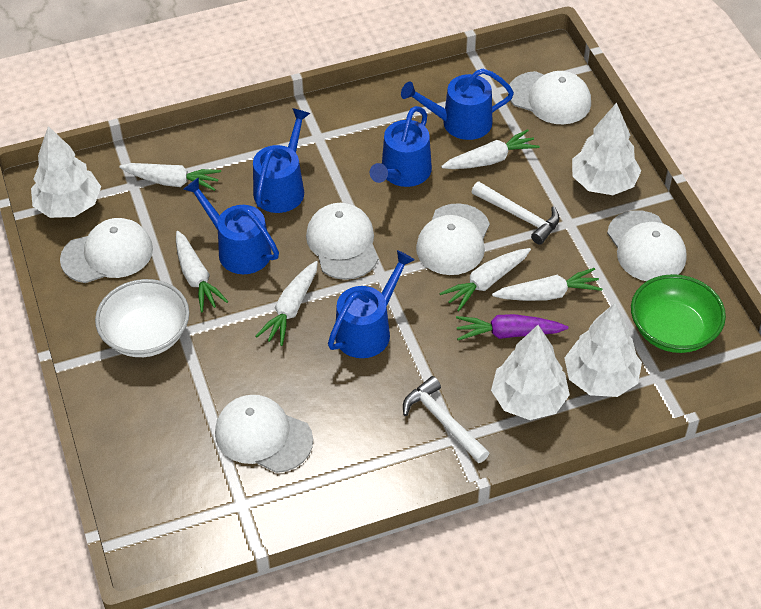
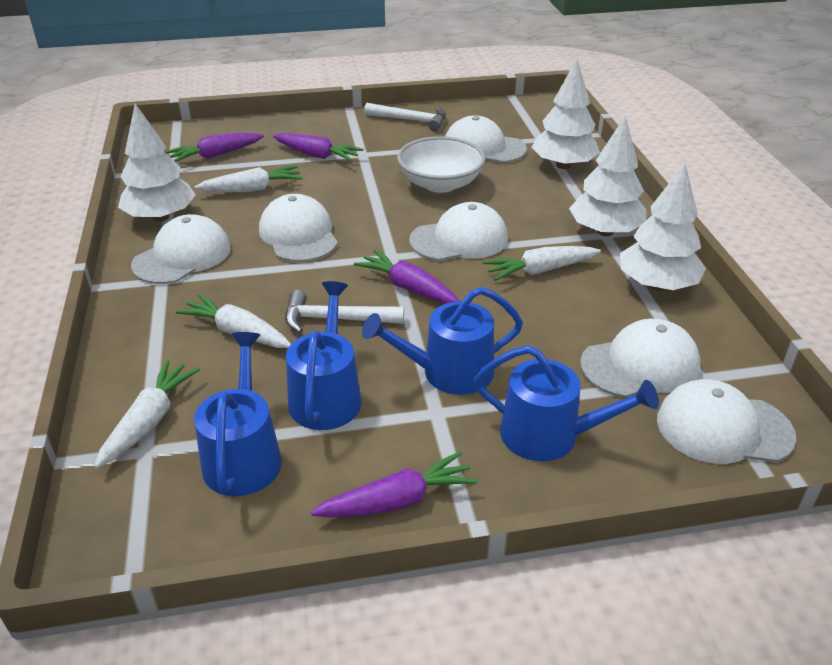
blue watering can: [183,177,279,274] [253,108,310,213] [328,250,415,358] [370,106,432,187] [401,69,514,140] = 5 -> [194,332,282,496] [286,281,361,430] [362,287,523,395] [474,345,659,461] = 4
green bowl: [631,274,726,353] = 1 -> none = 0
purple carrot: [456,314,568,340] = 1 -> [165,133,264,162] [273,133,364,162] [311,451,479,518] [354,250,459,304] = 4
white carrot: [119,163,221,191] [176,231,229,312] [256,261,318,346] [439,248,531,312] [441,129,540,169] [492,268,602,301] = 6 -> [94,360,200,468] [176,294,291,348] [194,165,303,192] [483,246,601,281] = 4

